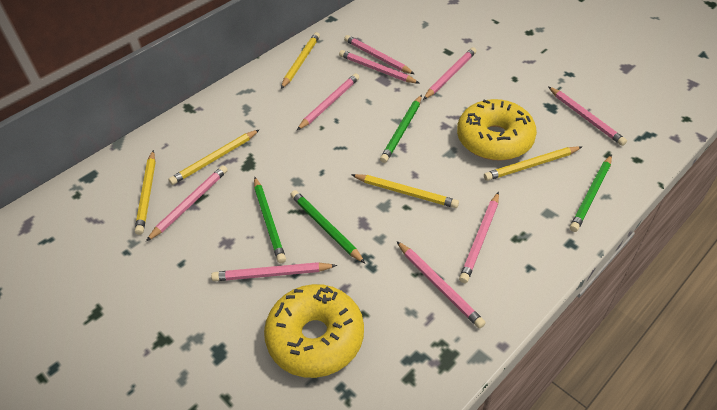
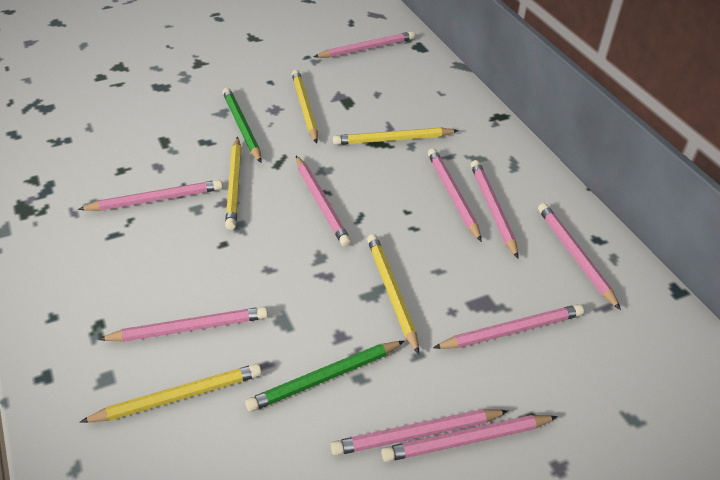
green pencil: [254,177,286,263] [291,190,365,263] [380,95,422,163] [570,155,612,232] = 4 -> [222,88,262,163] [245,341,404,412] = 2
pink pencil: [146,165,228,241] [211,262,337,281] [297,73,359,130] [339,50,420,84] [344,35,414,74] [397,241,486,329] [423,47,476,100] [459,192,499,283] [548,87,627,146] = 9 -> [77,180,223,211] [98,307,268,342] [296,156,351,247] [313,31,415,58] [331,409,508,456] [381,415,558,462] [428,148,482,242] [433,304,584,349] [471,160,518,258] [538,203,621,310] = 10
yellow donut: [264,284,364,378] [457,99,537,161] = 2 -> none = 0

